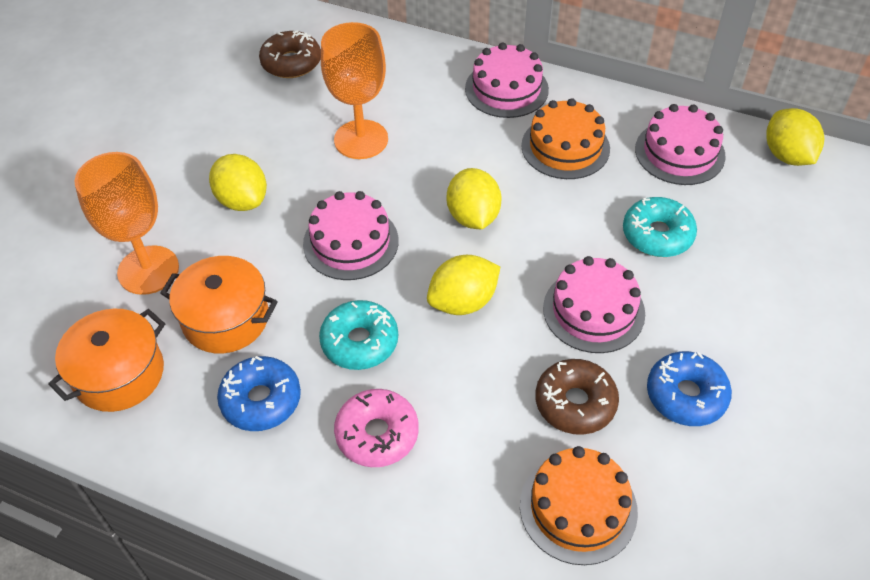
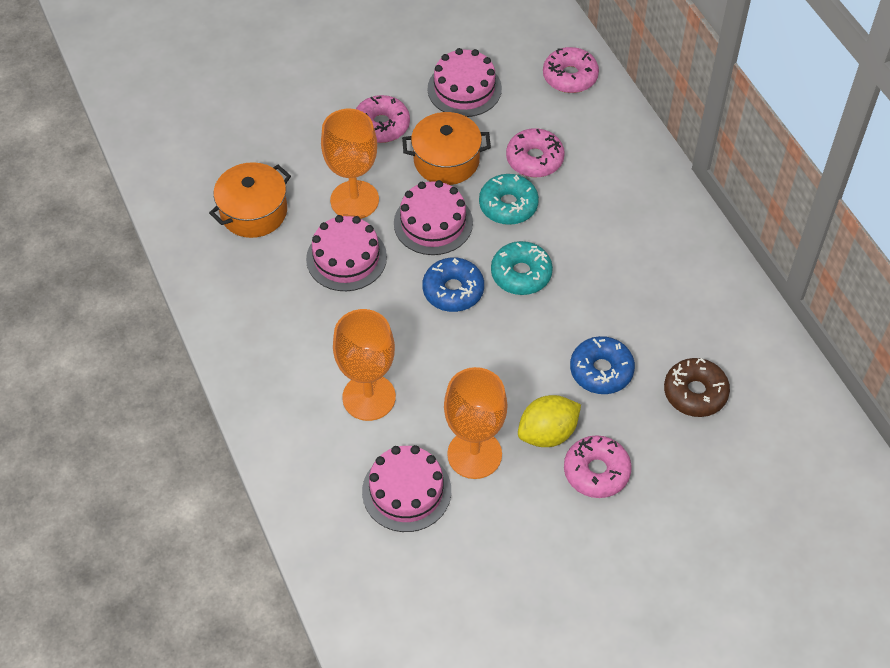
brown donut: [259,31,321,78] [535,359,619,435] = 2 -> [664,358,730,417] = 1
orange cake: [520,446,638,565] [521,98,610,179] = 2 -> none = 0
orange goblet: [74,152,179,295] [321,22,388,159] = 2 -> [321,109,379,219] [333,309,396,421] [444,367,507,479] = 3
pink donut: [334,389,419,467] = 1 -> [356,95,410,143] [506,128,565,177] [543,47,599,93] [564,435,632,498] = 4
yellow lemon: [209,154,267,211] [427,255,500,315] [447,168,501,229] [766,108,824,166] = 4 -> [518,395,581,447] = 1

